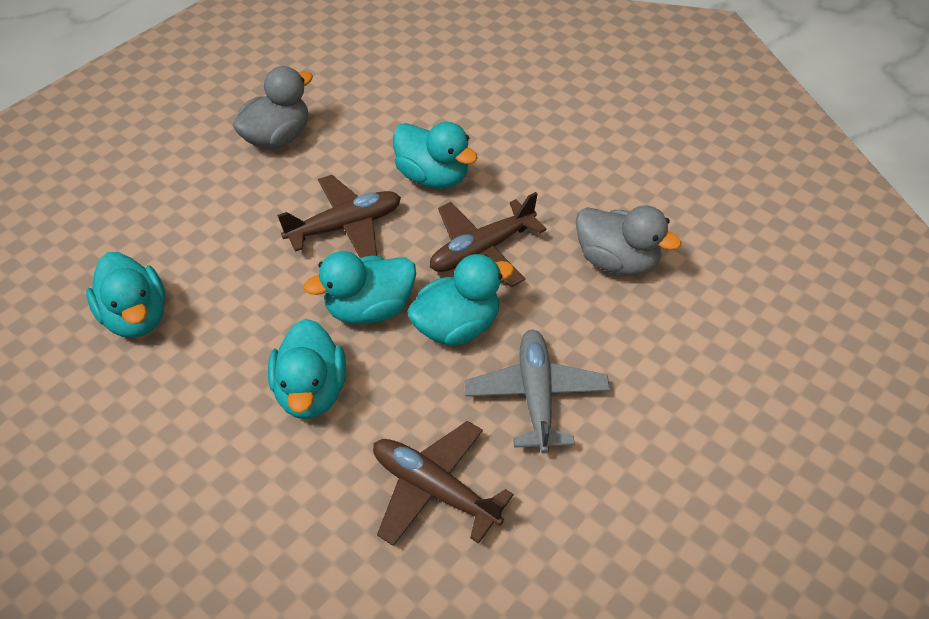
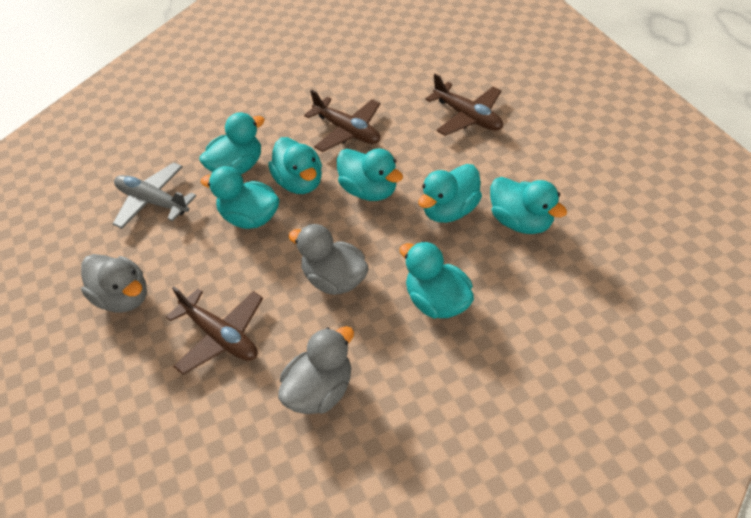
grey duck: [232,66,313,149] [576,206,682,276] = 2 -> [81,254,147,312] [278,326,354,414] [289,224,369,295] = 3
turquoise duck: [86,252,166,338] [268,319,346,419] [303,251,416,324] [393,122,478,189] [407,254,514,346] = 5 -> [199,112,265,174] [201,166,280,229] [268,137,322,194] [337,148,403,201] [399,241,474,319] [418,164,482,223] [490,177,567,234] = 7

